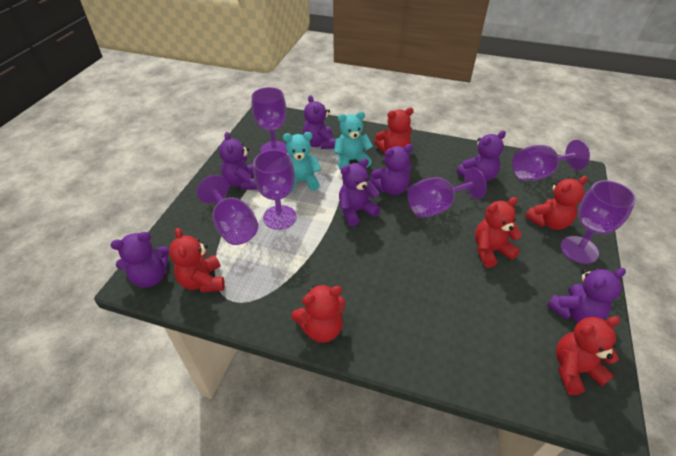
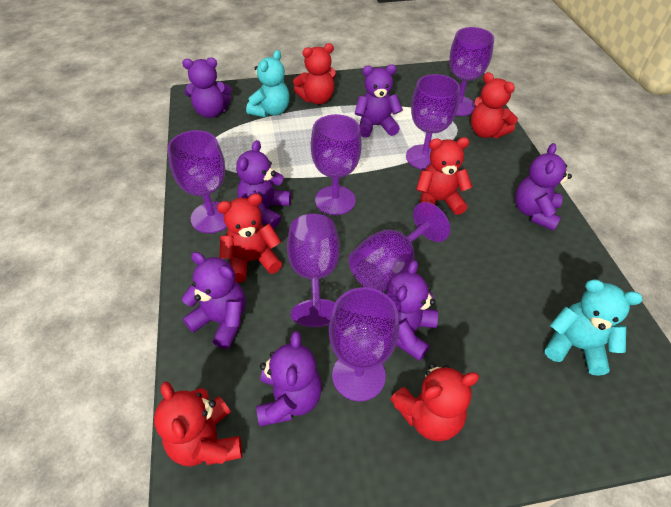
purple goblet: [197,175,258,245] [252,87,287,153] [253,150,297,230] [407,167,487,218] [512,140,590,181] [561,180,636,264] = 6 -> [167,130,227,233] [287,214,340,327] [311,114,362,215] [329,287,399,402] [349,202,450,292] [406,74,460,170] [449,27,494,116] = 7

